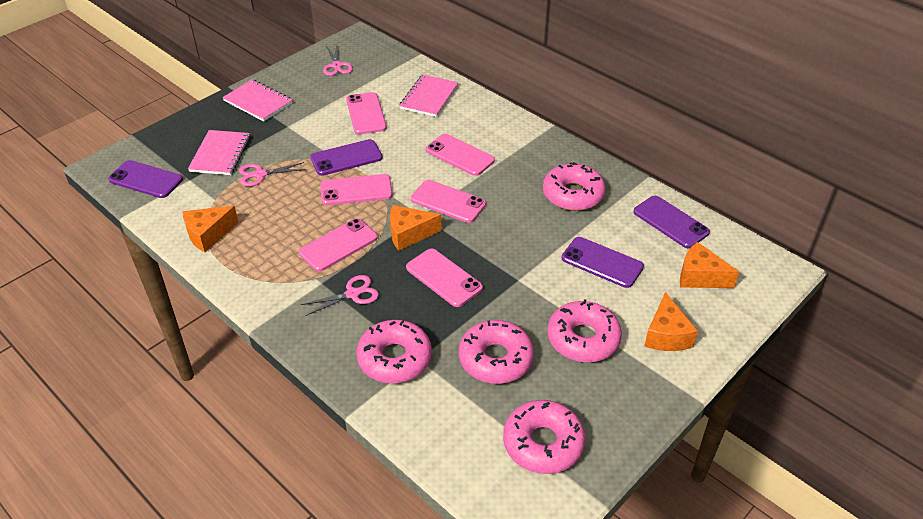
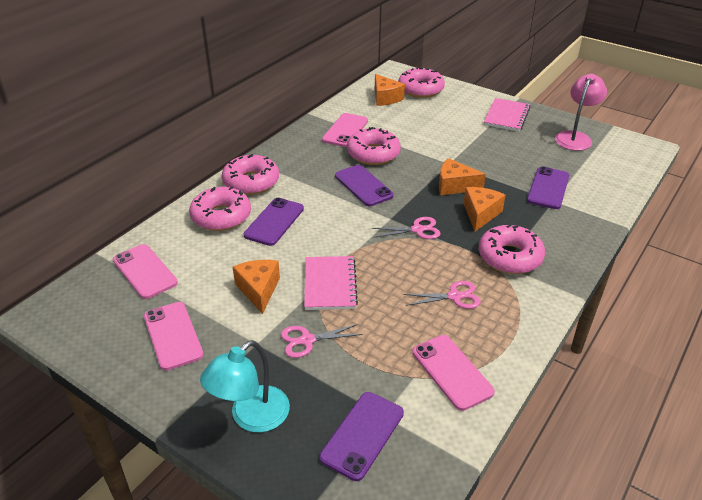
pink lamp: none = 0 -> [555,74,607,151] = 1
pink notebook: [188,130,250,175] [222,80,293,122] [399,74,459,117] = 3 -> [304,256,358,310] [484,98,531,131] = 2
pink phone: [299,219,377,272] [320,174,393,205] [346,92,387,134] [406,248,483,307] [411,180,486,223] [426,134,495,176] = 6 -> [113,244,178,299] [144,302,203,371] [322,113,368,147] [412,335,495,411] = 4
turquoise lamp: none = 0 -> [200,340,290,432] = 1

